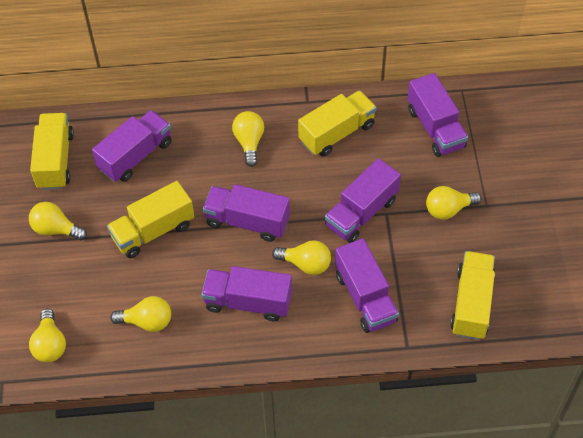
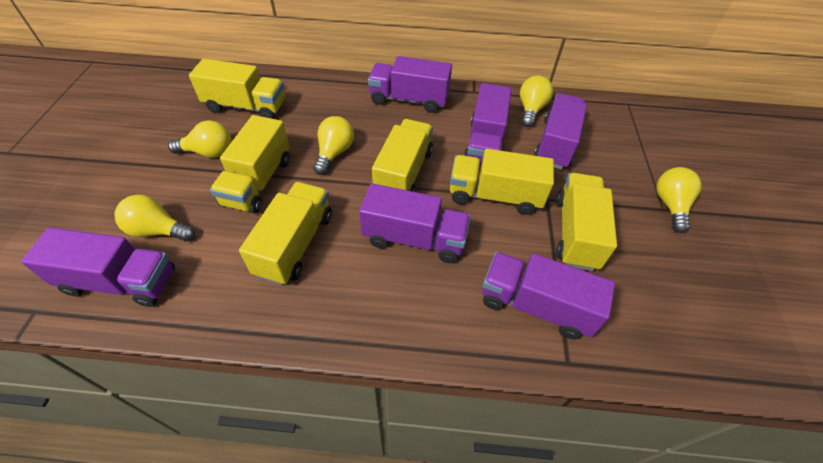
yellow light bulb: [29,202,87,240] [29,309,66,362] [110,296,171,332] [232,111,264,167] [272,240,331,275] [426,186,482,220] = 6 -> [114,194,195,241] [168,120,231,158] [313,116,354,175] [520,75,553,127] [656,167,702,233] = 5
yellow truck: [30,113,74,190] [107,181,194,258] [298,90,377,157] [450,251,495,340] = 4 -> [189,59,285,119] [210,115,290,214] [239,182,332,285] [372,119,433,192] [450,149,554,215] [556,173,617,271] = 6

